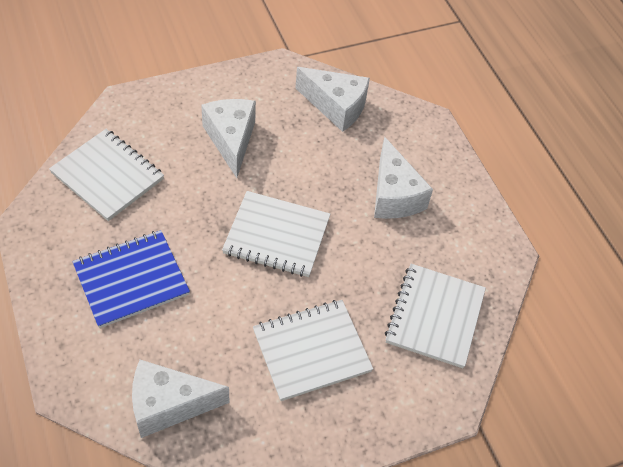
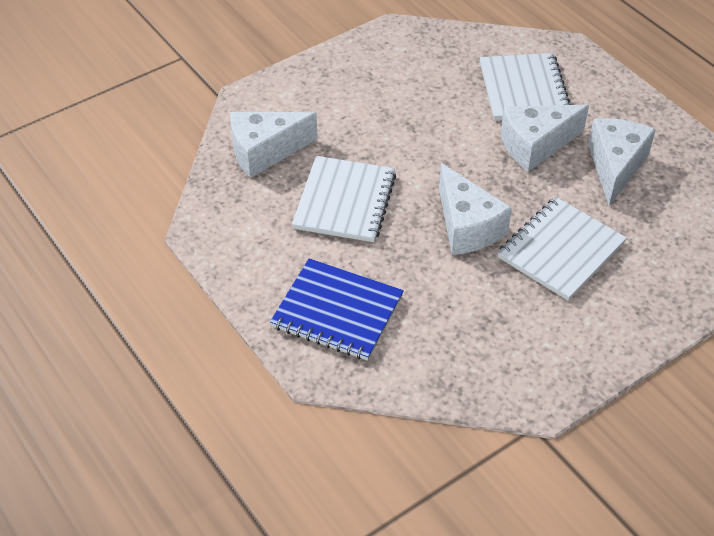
white notebook: [49,129,164,221] [222,191,330,277] [253,300,373,401] [385,264,486,368] = 4 -> [292,156,396,242] [480,53,570,121] [497,197,627,301] = 3

